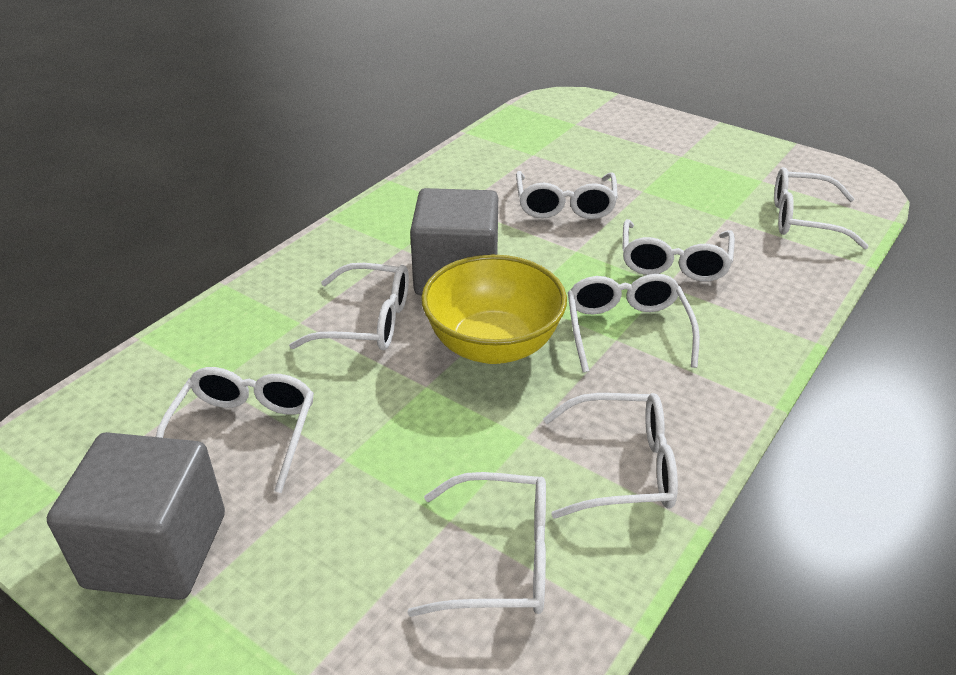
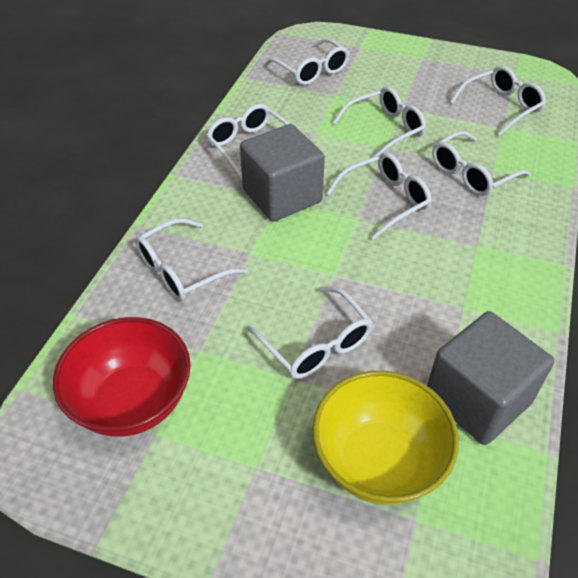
red bowl: none = 0 -> [53,317,191,437] = 1

